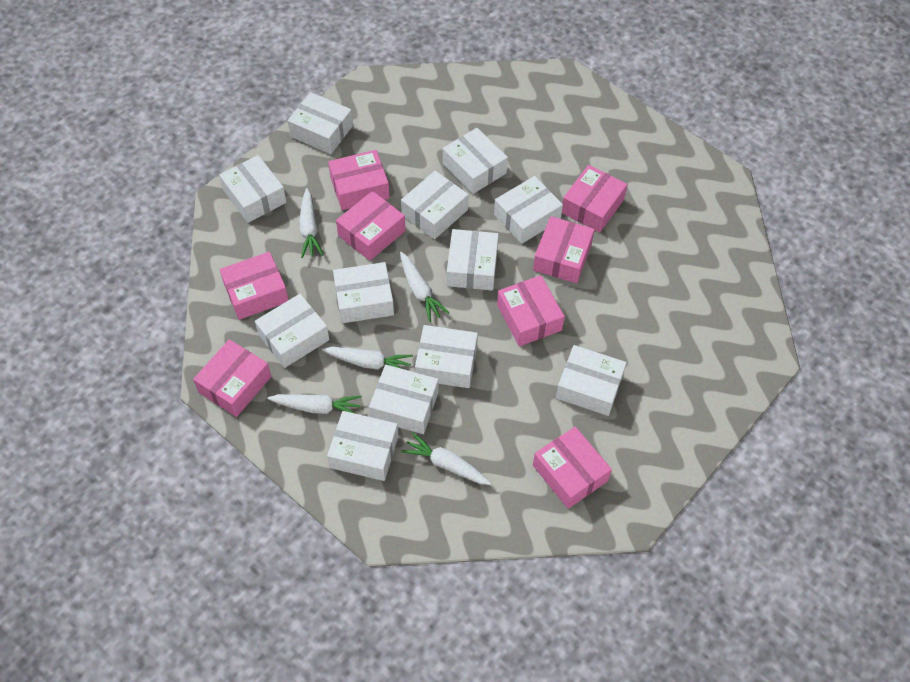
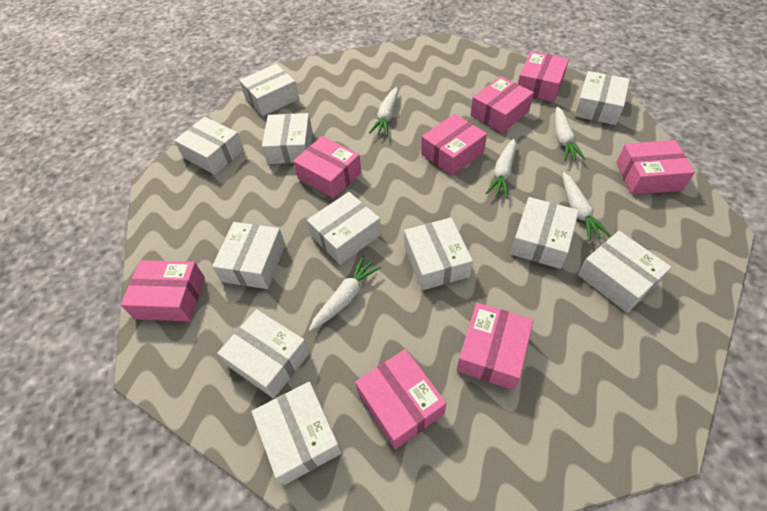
white box: [219,155,287,223] [255,294,329,368] [288,92,353,154] [327,411,399,481] [333,262,394,323] [369,365,439,434] [401,171,469,239] [415,325,478,388] [443,128,508,194] [447,229,499,290] [494,176,563,244] [556,345,626,416] = 12 -> [174,117,244,175] [212,222,285,289] [217,309,310,398] [239,64,299,116] [252,382,342,485] [262,113,313,164] [307,192,381,265] [404,218,473,290] [511,197,579,269] [574,71,630,125] [578,231,672,313] = 11

